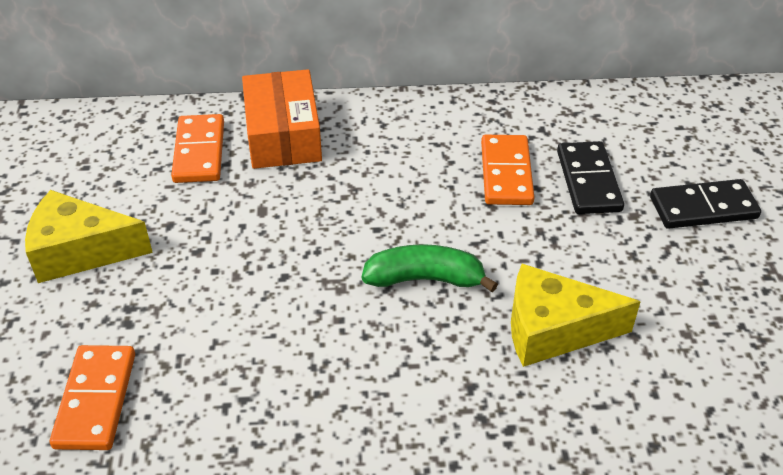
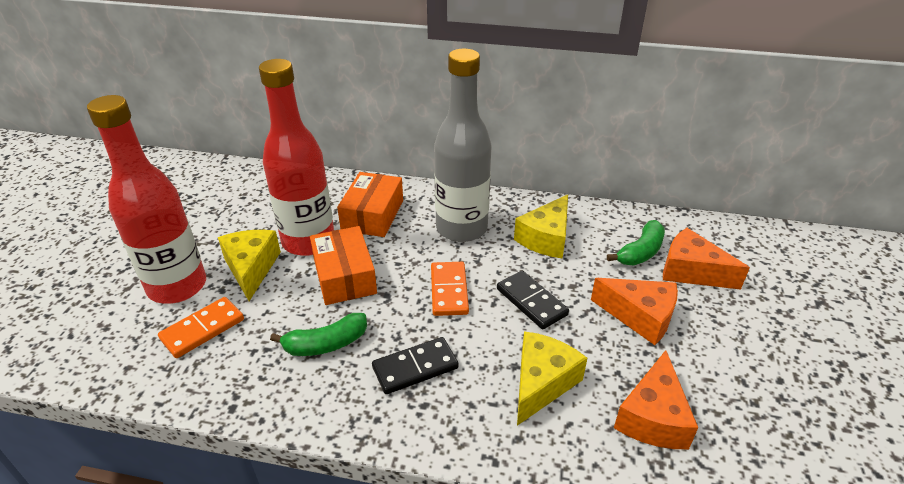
green banana: [362,244,498,292] = 1 -> [270,313,367,356] [607,220,665,265] = 2
grey bottle: none = 0 -> [434,49,492,242] = 1
orange box: [242,69,322,169] = 1 -> [310,226,377,305] [337,172,403,237] = 2
orange cheese: none = 0 -> [591,278,678,345] [614,350,698,449] [663,228,750,290] = 3
orange domino: [50,345,135,450] [171,114,224,183] [481,135,535,205] = 3 -> [158,297,244,358] [431,262,469,316] = 2
red bottle: none = 0 -> [87,95,206,304] [259,59,334,256] = 2
yellow cheese: [25,190,153,283] [511,264,641,367] = 2 -> [218,230,281,301] [514,194,568,258] [517,331,587,426] = 3

